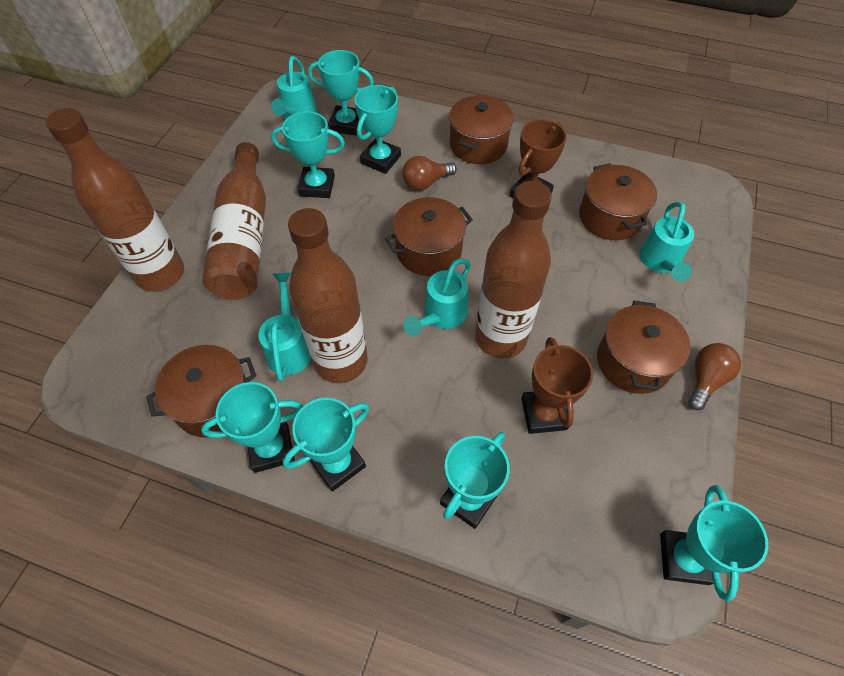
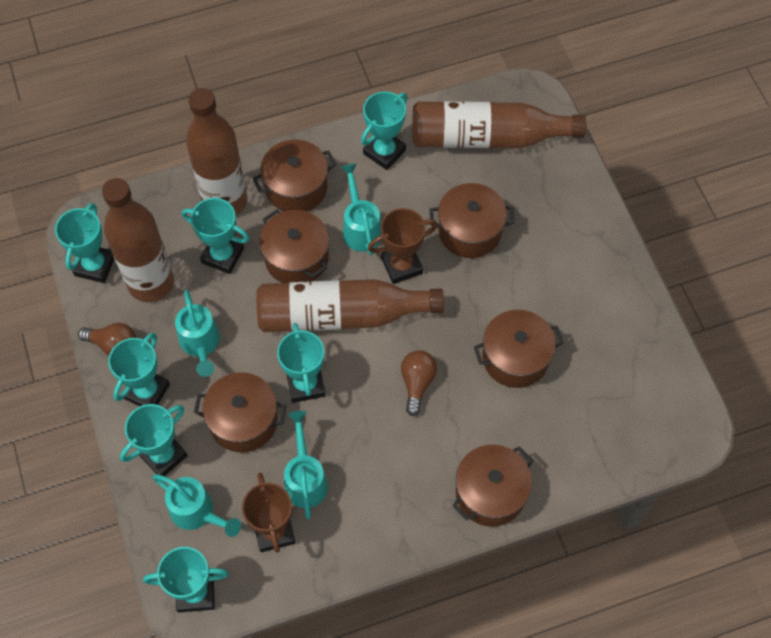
brown pot: [146,345,256,437] [385,197,473,276] [449,95,514,164] [579,163,657,240] [597,301,690,394] = 5 -> [194,372,286,452] [253,139,336,212] [259,209,329,283] [430,183,515,258] [452,445,534,527] [474,310,564,388] = 6

